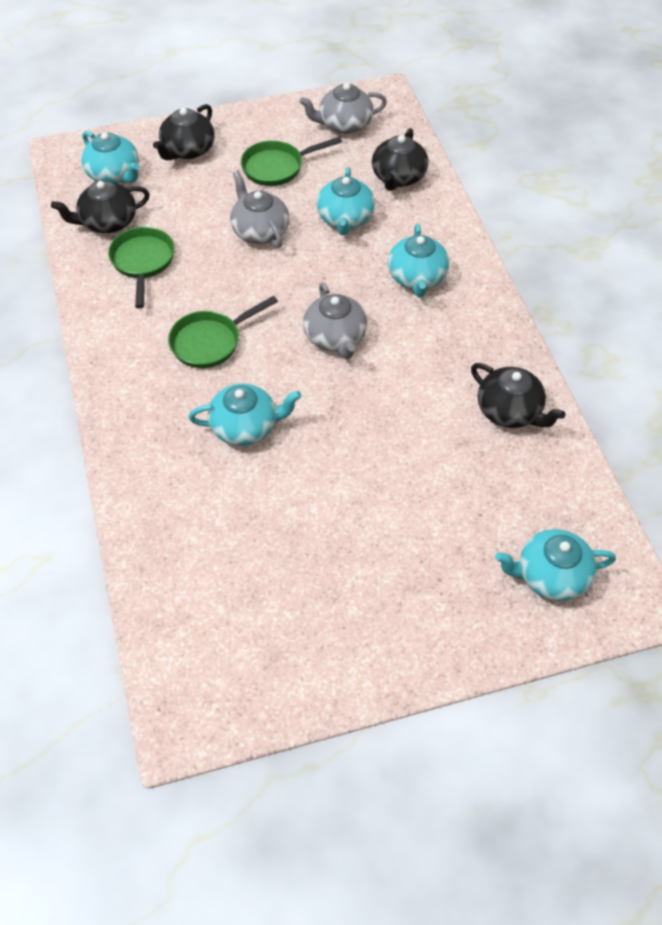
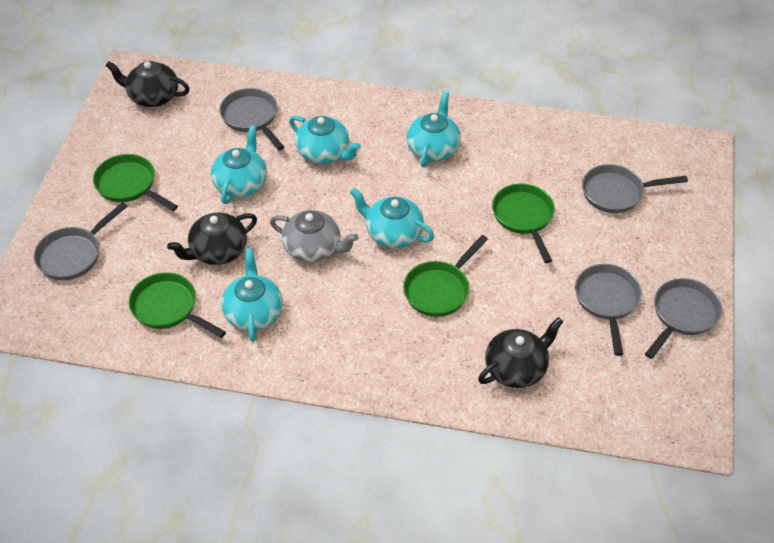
black teapot: [51,180,150,233] [153,104,215,161] [372,128,428,191] [471,363,565,428] = 4 -> [105,61,190,107] [167,212,257,265] [478,317,563,388] = 3
green pan: [108,227,175,308] [168,296,278,368] [241,137,342,186] = 3 -> [93,154,178,211] [129,272,226,338] [403,235,488,317] [492,184,555,263] = 4
grey pan: none = 0 -> [34,202,128,280] [220,88,284,150] [575,264,642,356] [582,164,688,213] [645,278,722,359] = 5
grey teapot: [230,170,289,248] [299,83,387,134] [303,282,367,359] = 3 -> [270,210,358,262] = 1

